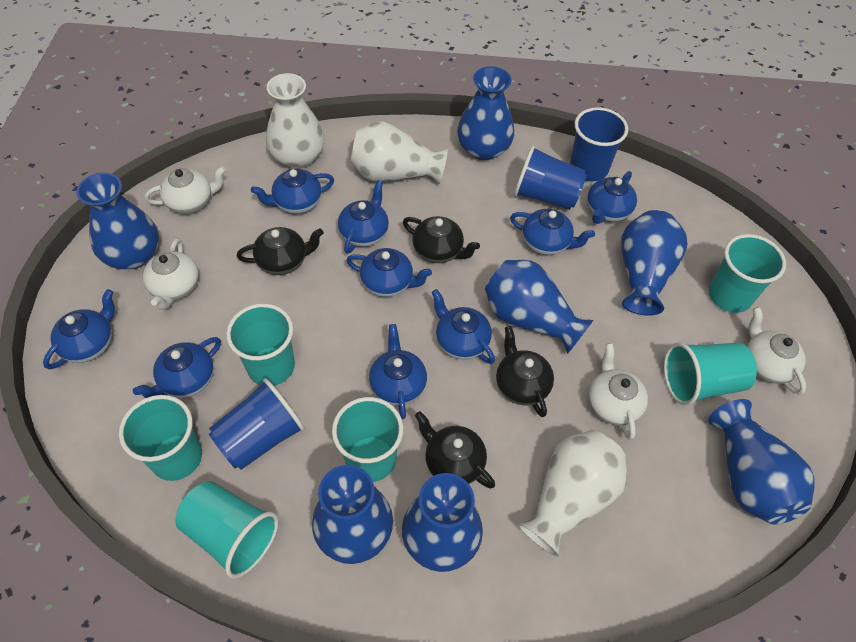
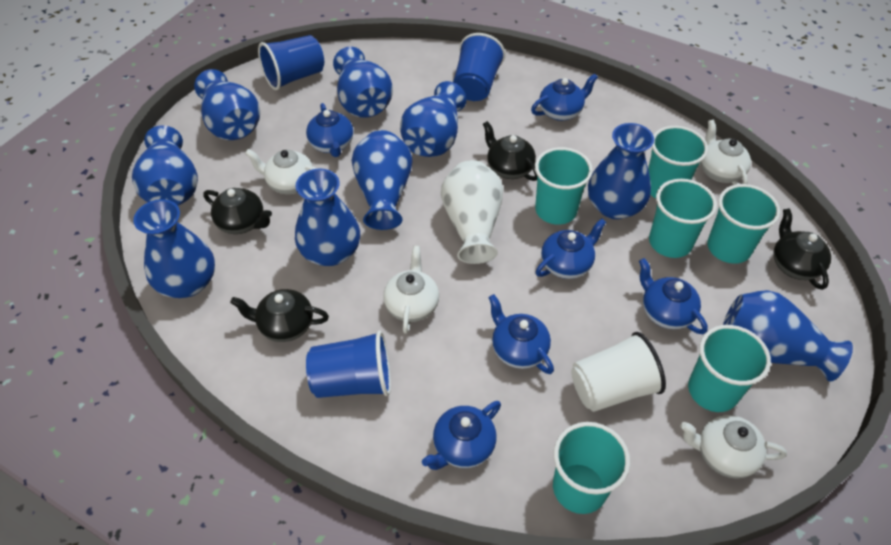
blue teapot: [43,289,115,370] [133,337,221,398] [251,168,334,214] [338,180,389,254] [346,248,432,297] [369,324,427,419] [431,289,495,364] [510,209,595,255] [587,171,637,224] = 9 -> [306,103,354,157] [422,401,501,470] [488,294,554,374] [531,73,598,121] [536,219,606,279] [639,258,708,334] = 6
blue vase: [76,172,159,269] [312,465,393,564] [402,473,483,572] [457,66,514,160] [485,260,593,354] [621,210,687,316] [708,399,815,525] = 7 -> [132,125,198,206] [133,199,215,298] [194,69,260,140] [295,168,360,266] [333,47,393,118] [352,130,412,230] [400,81,466,157] [588,123,654,219] [723,290,853,381] = 9
white cup: none = 0 -> [571,332,666,412] = 1
white vase: [266,73,325,168] [351,121,448,185] [518,430,627,557] = 3 -> [441,160,503,264] = 1

